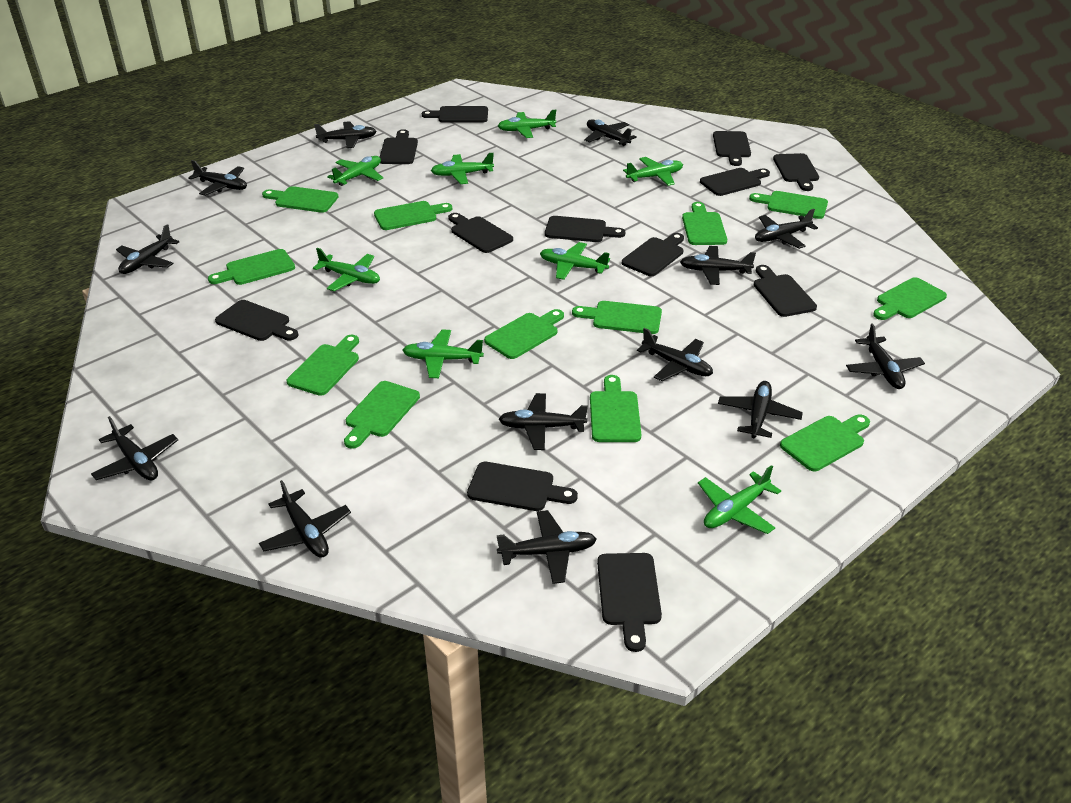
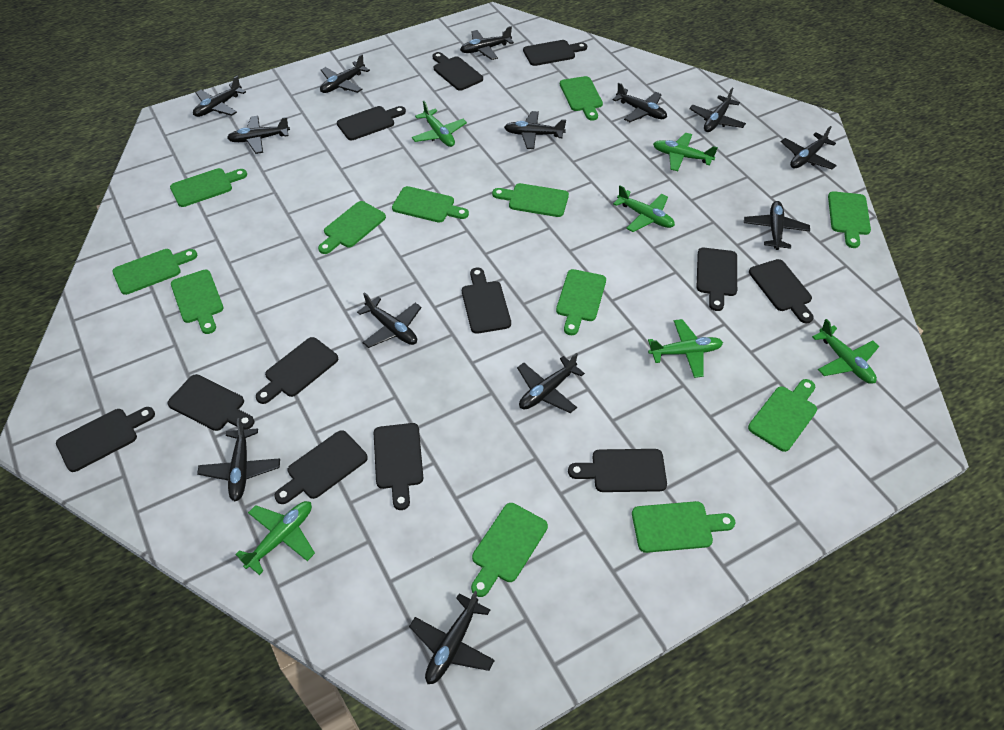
green plane: [313,248,380,291] [327,156,383,186] [402,329,484,378] [431,153,494,184] [498,110,556,138] [540,242,610,280] [623,157,683,186] [698,465,781,534] = 8 -> [235,501,315,575] [412,101,467,147] [613,185,675,232] [648,319,723,378] [653,133,718,171] [812,319,879,384] = 6

